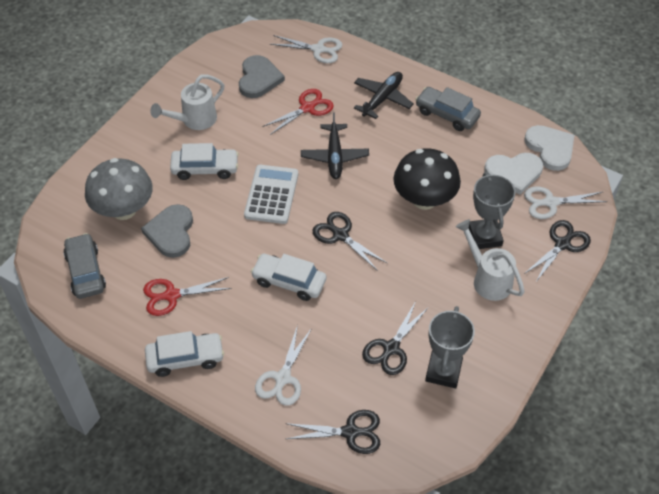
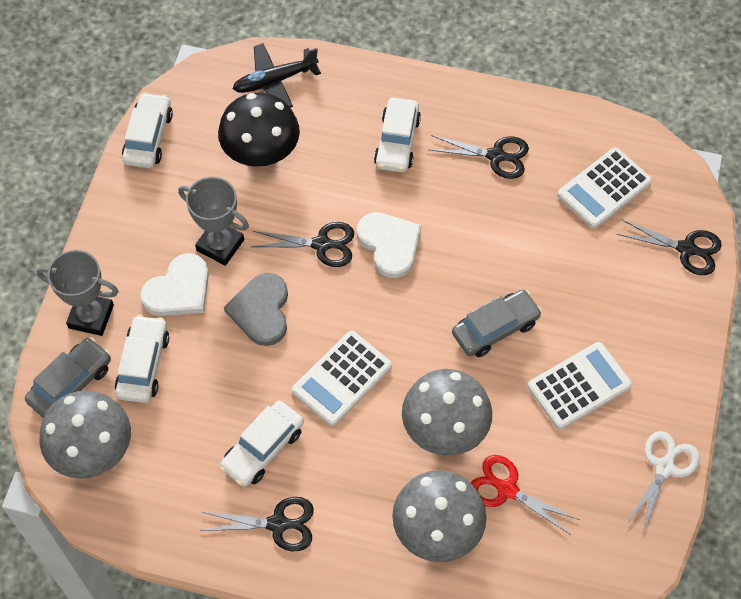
black plane: [301,112,369,179] [354,72,414,119] = 2 -> [233,43,321,108] = 1
grey heart: [141,204,193,258] [239,55,285,98] = 2 -> [224,273,288,346] = 1
grey mushroom: [85,158,153,220] = 1 -> [39,390,131,479] [392,470,486,562] [402,369,492,456] = 3
red scissors: [143,277,232,316] [262,89,334,135] = 2 -> [471,455,580,535] = 1
white calculator: [244,165,298,224] = 1 -> [292,331,392,426] [528,342,632,430] [558,148,652,229] = 3
white car: [145,331,224,377] [170,143,239,180] [251,254,326,301] = 3 -> [115,315,169,403] [122,92,173,168] [220,401,304,487] [374,98,421,172] = 4
white scissors: [255,325,312,406] [270,35,343,63] [524,186,608,219] = 3 -> [625,431,700,533] = 1
white watering can: [150,74,225,130] [456,219,525,301] = 2 -> none = 0

